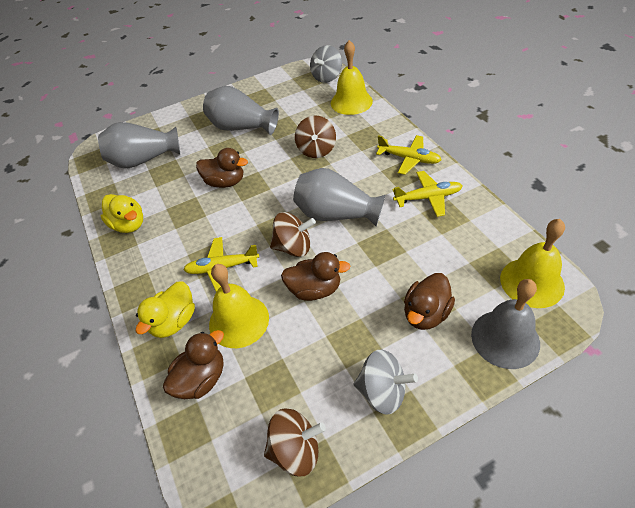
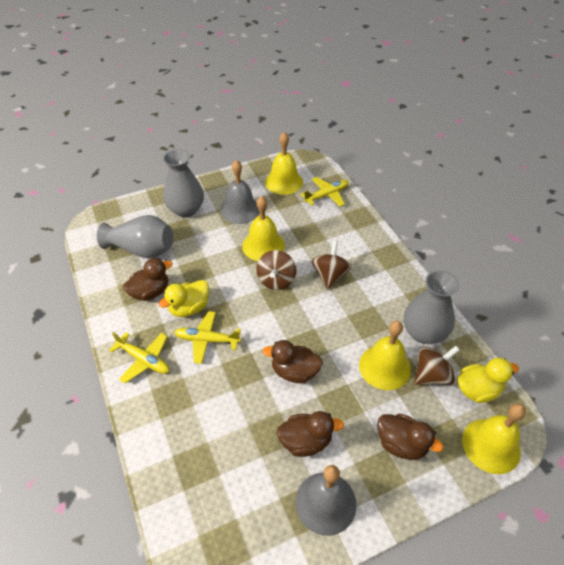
grey bell: [471,279,540,369] = 1 -> [220,160,260,224] [296,465,356,536] = 2
grey spinning top: [310,45,342,83] [354,349,418,415] = 2 -> none = 0
yellow bell: [209,264,269,348] [331,40,373,115] [500,219,565,308] = 3 -> [242,196,285,261] [265,132,303,195] [359,321,411,390] [462,404,526,474] = 4

